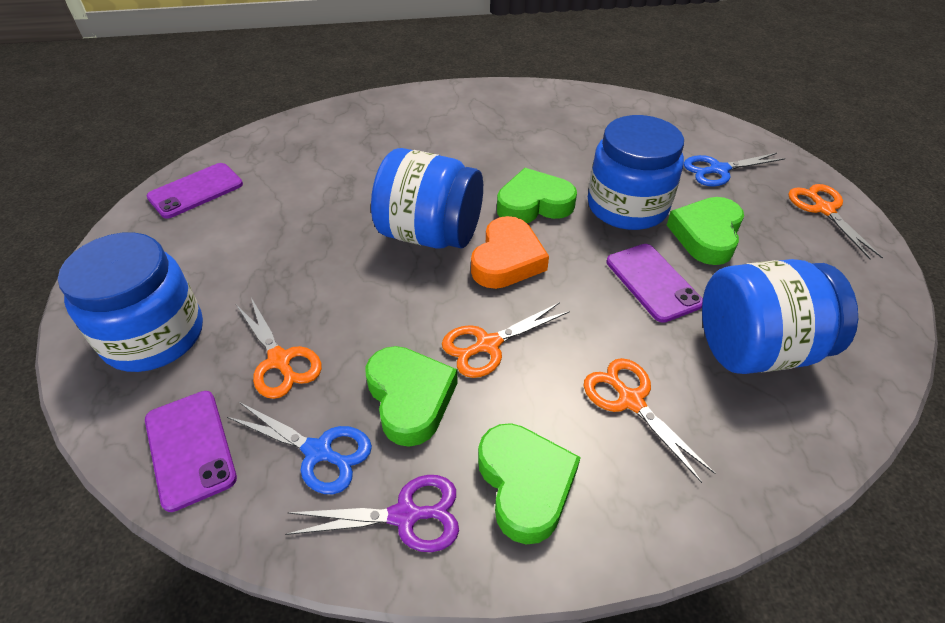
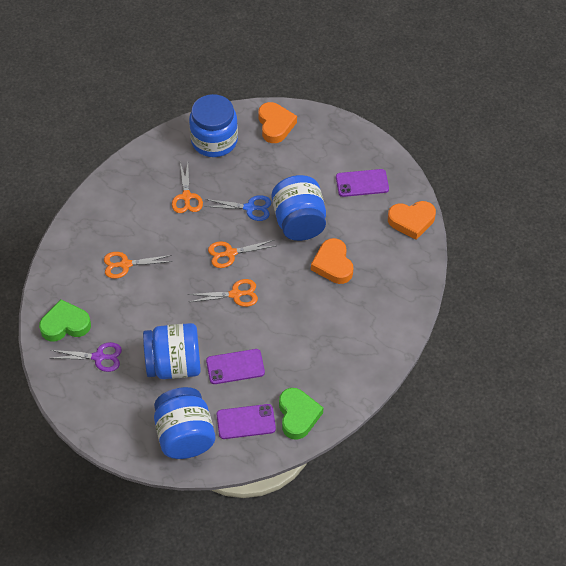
blue scissors: [227,401,372,494] [684,153,785,187] = 2 -> [204,195,272,221] = 1
green heart: [365,346,458,447] [478,423,581,544] [497,168,577,223] [667,197,744,265] = 4 -> [39,299,91,341] [279,388,323,440] = 2
orange heart: [471,216,549,289] = 1 -> [258,102,297,143] [311,238,353,284] [388,201,436,240] = 3

